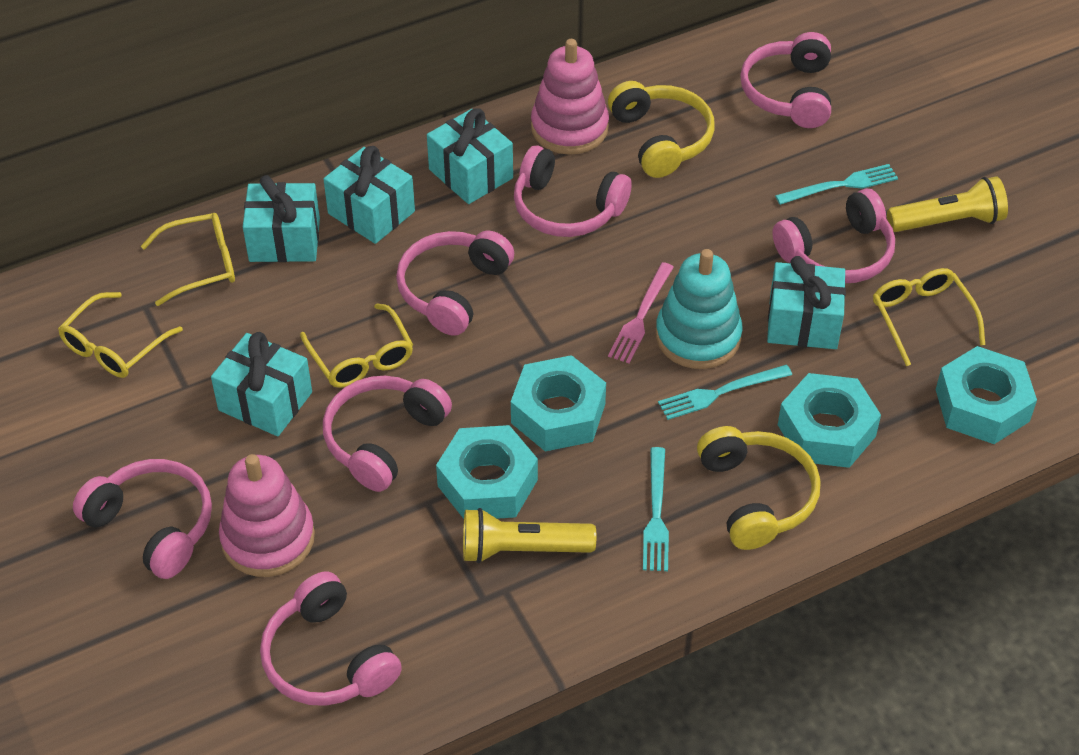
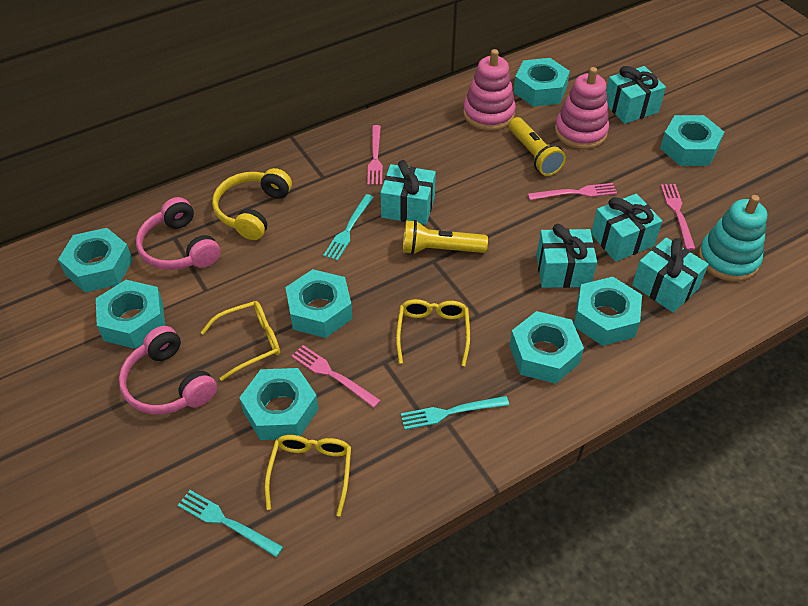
pink fork: [608,262,674,363] = 1 -> [291,345,381,408] [367,125,383,185] [528,183,617,200] [661,184,696,250] = 4
pink headphones: [73,459,212,579] [260,571,402,706] [323,376,452,492] [396,231,514,336] [514,145,632,237] [740,32,831,128] [772,188,895,283] = 7 -> [119,326,217,414] [136,197,220,270] = 2
turquoise nut: [436,425,538,519] [511,355,606,451] [778,373,881,468] [936,346,1037,444] = 4 -> [58,228,133,292] [96,280,165,349] [239,368,319,440] [285,269,353,338] [509,311,584,384] [513,58,570,106] [574,277,642,346] [660,115,724,166] = 8
yellow glasses: [58,292,183,378] [141,213,235,306] [300,303,413,388] [873,268,985,366] = 4 -> [201,301,280,381] [265,435,351,517] [396,299,470,366] = 3
yellow headphones: [608,81,715,178] [697,426,820,550] = 2 -> [212,168,292,240] = 1

